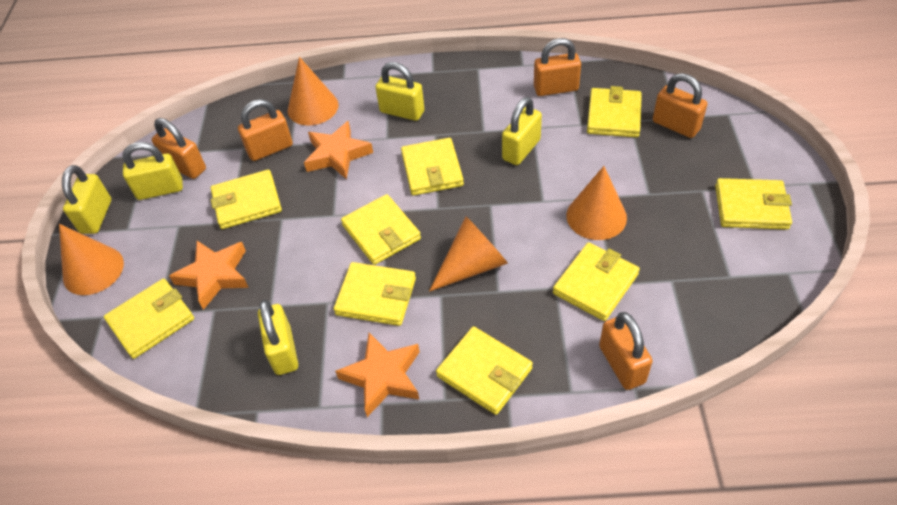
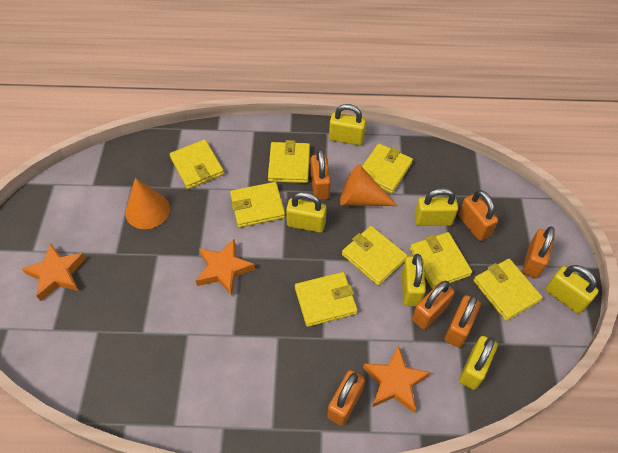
orange cone: [59,224,124,295] [288,57,339,126] [429,217,508,292] [566,166,627,240] = 4 -> [125,178,170,229] [340,164,398,206] = 2
orange padlock: [152,118,206,179] [238,99,293,161] [534,38,581,96] [599,312,653,390] [653,73,708,138] = 5 -> [311,149,331,200] [327,370,365,426] [412,281,455,330] [445,295,481,348] [458,190,498,241] [522,226,555,278] = 6
yellow padlock: [62,165,111,234] [122,142,183,200] [258,300,298,375] [375,62,425,121] [502,97,542,165] = 5 -> [286,192,327,233] [329,104,366,145] [402,254,426,306] [414,188,458,226] [459,336,498,390] [546,265,599,314] = 6
yellow wallet: [104,279,194,359] [211,170,282,229] [334,262,416,326] [341,194,421,265] [401,138,464,196] [436,327,533,415] [553,242,640,321] [587,86,642,137] [715,178,792,230] = 9 -> [170,140,224,189] [230,182,285,227] [268,140,310,183] [295,272,358,327] [342,226,408,286] [362,144,413,194] [410,232,472,289] [474,259,543,321] = 8

